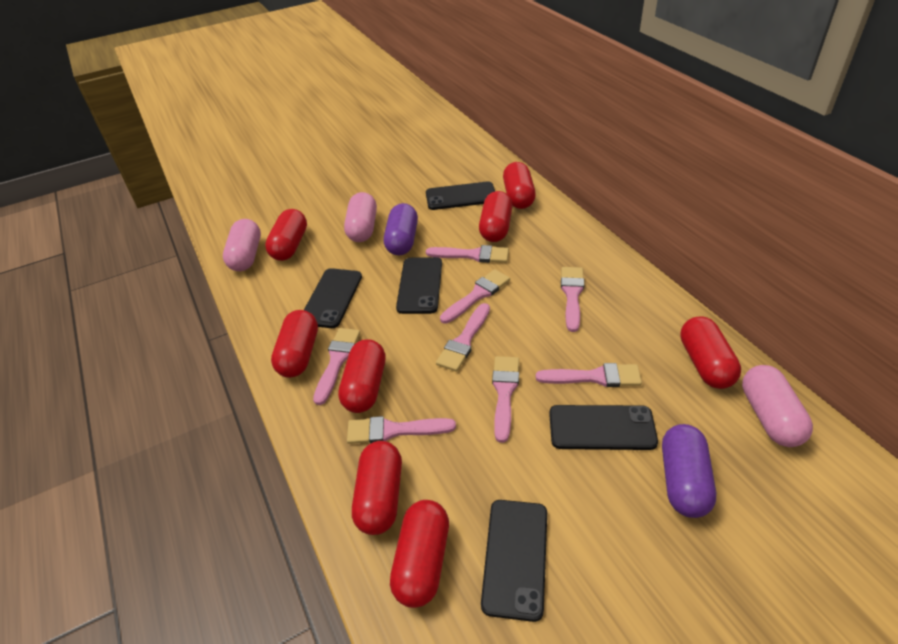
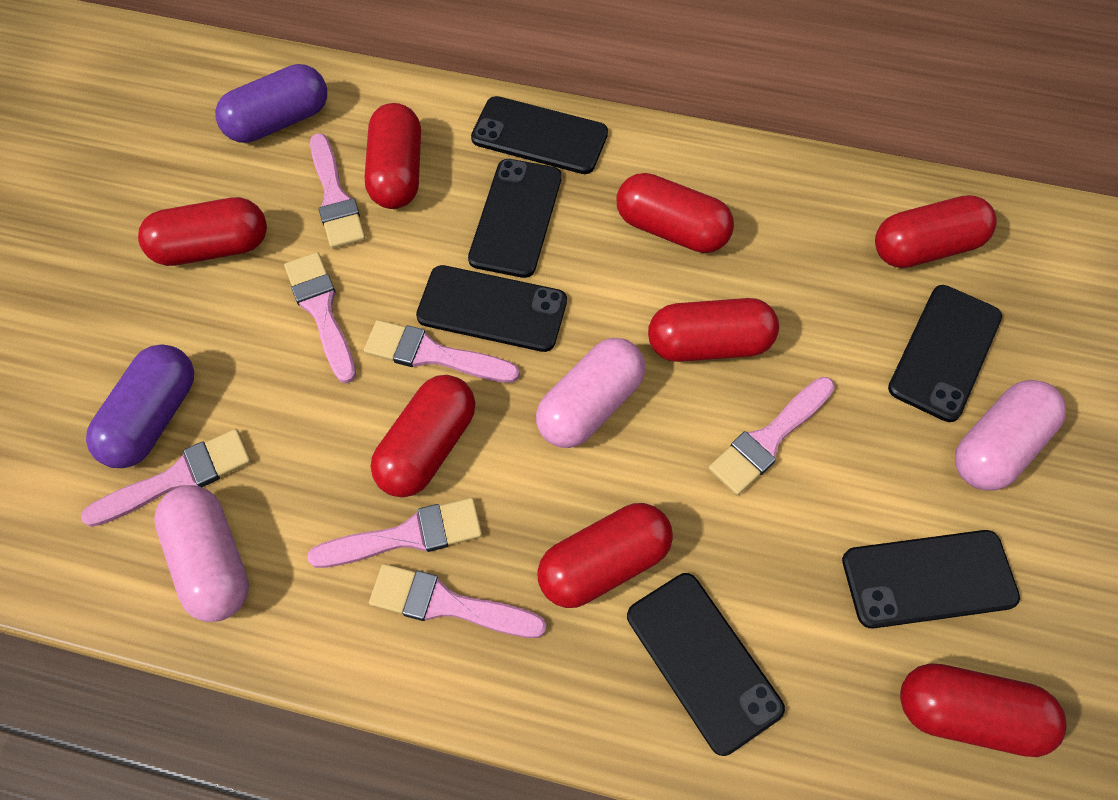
black phone: [304,268,362,328] [396,257,442,314] [426,181,495,210] [481,500,547,622] [549,405,658,450] = 5 -> [416,265,567,352] [468,159,562,278] [471,96,608,174] [627,573,785,756] [842,530,1020,629] [888,285,1002,422] = 6
pink brush: [313,328,360,405] [347,416,456,444] [426,245,509,263] [436,303,490,372] [440,269,510,323] [492,356,519,443] [536,363,642,387] [561,267,584,332] = 8 -> [81,429,251,527] [284,252,356,384] [307,498,482,568] [310,133,366,249] [364,320,520,383] [369,564,547,638] [708,377,835,495] = 7

